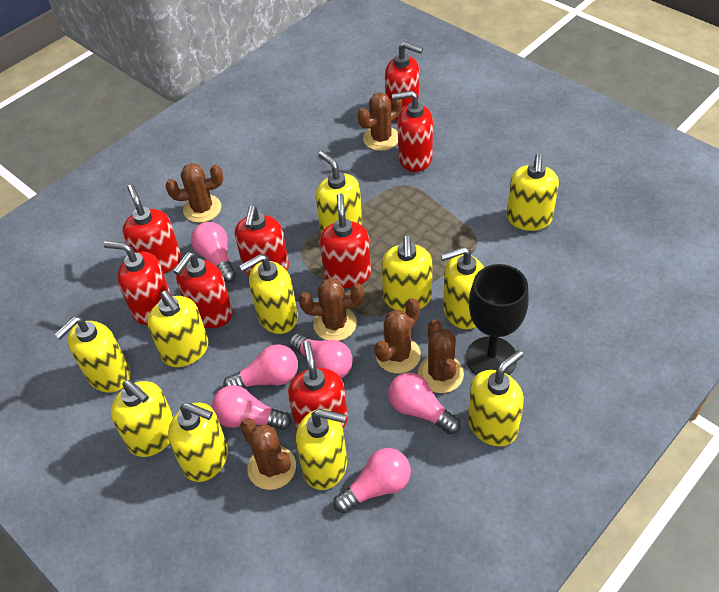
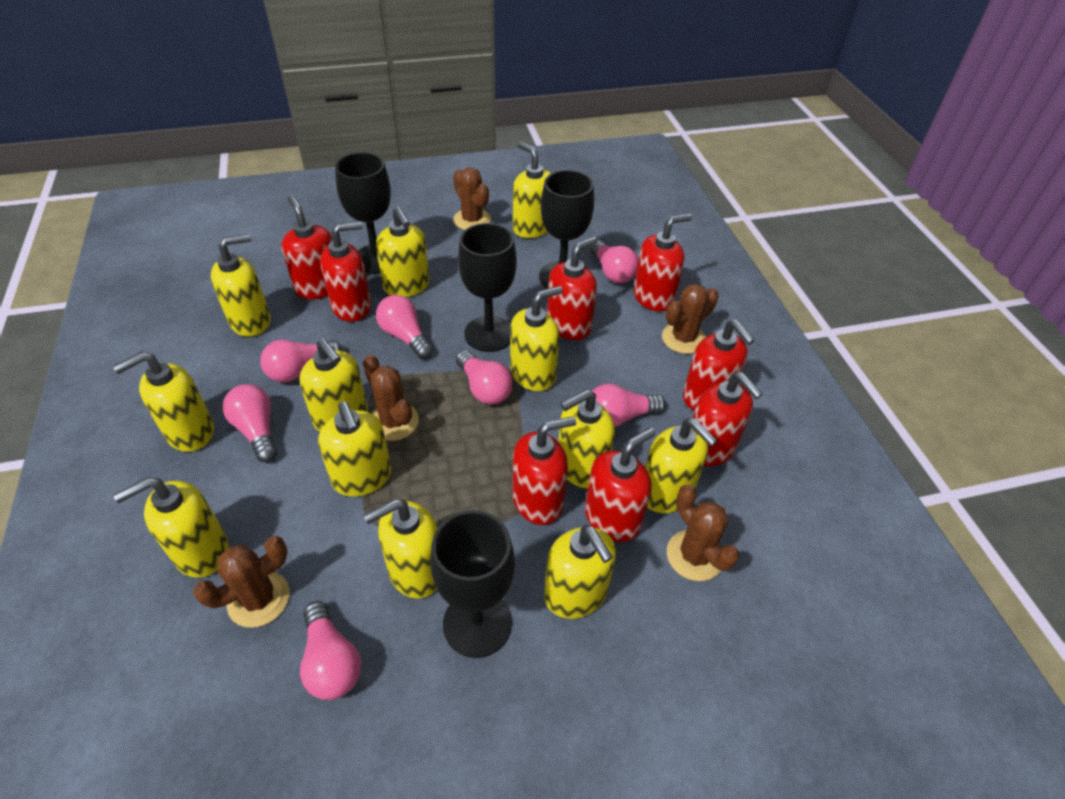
black goblet: [466,264,529,375] = 1 -> [335,152,391,274] [430,510,515,658] [458,223,517,352] [539,170,594,289] = 4
brown cactus: [165,163,223,223] [240,418,296,490] [299,278,364,341] [357,92,402,151] [374,298,421,374] [418,319,464,393] = 6 -> [193,536,289,628] [363,355,419,441] [453,167,491,230] [662,284,719,354] [667,485,740,581] = 5
pink light bulb: [191,222,236,282] [211,385,292,430] [223,344,298,388] [289,333,353,379] [333,448,411,513] [388,373,461,434] = 6 -> [222,384,277,462] [260,340,342,382] [300,601,362,700] [376,295,433,359] [456,350,513,405] [589,240,639,283] [592,384,666,427] = 7
yellow soap dispenser: [54,316,130,392] [111,380,174,457] [147,291,208,367] [168,402,228,482] [239,254,298,334] [296,409,347,490] [316,151,362,233] [382,235,433,311] [441,247,484,329] [468,350,524,446] [507,153,559,231] = 11 -> [113,352,214,452] [113,477,228,578] [211,234,271,337] [299,338,368,432] [318,402,391,497] [363,499,437,599] [376,207,429,297] [510,286,563,391] [513,142,551,238] [544,525,616,619] [558,390,615,489] [645,418,718,513] = 12

